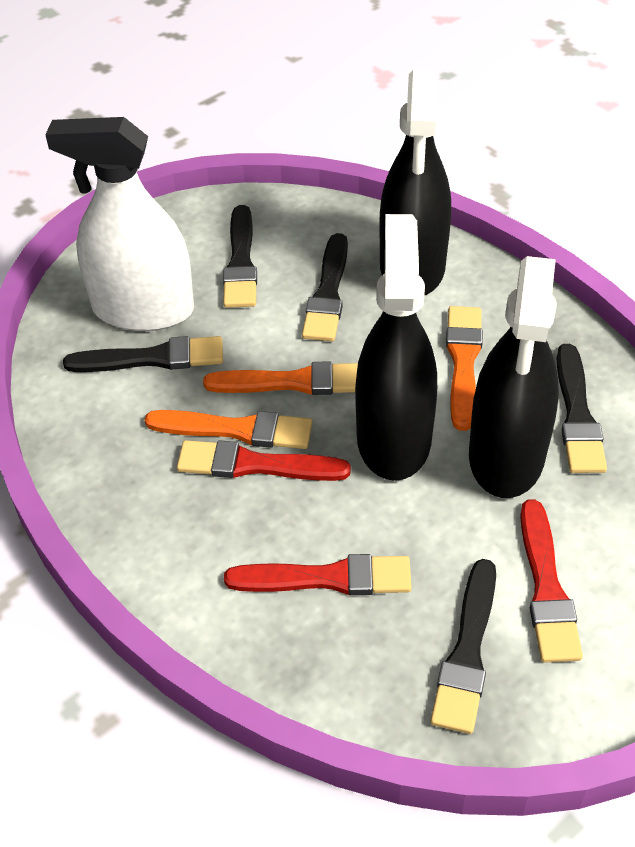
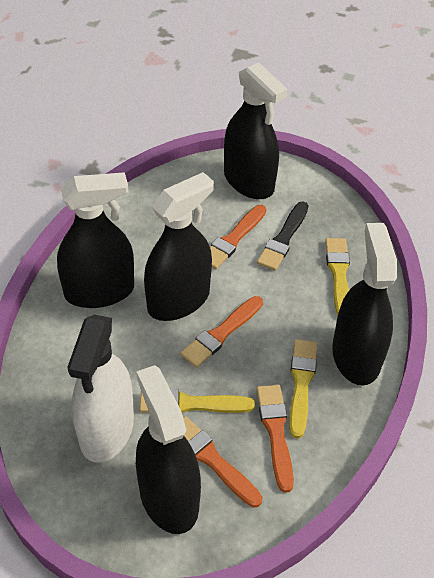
black brush: [63,336,223,372] [223,205,257,308] [302,233,348,341] [431,559,496,734] [556,344,607,473] = 5 -> [257,201,308,271] = 1
black spray bottle: [355,214,437,481] [379,70,451,296] [469,256,559,498] = 3 -> [57,172,134,308] [136,365,201,534] [144,172,214,321] [224,62,288,199] [332,223,397,385] = 5
orange brush: [144,410,312,449] [203,361,358,395] [446,306,483,431] = 3 -> [180,296,263,368] [183,416,262,508] [210,205,266,269] [257,385,294,493] = 4
red brush: [177,440,351,481] [224,554,412,595] [520,499,583,663] = 3 -> none = 0
yellow brush: none = 0 -> [139,389,255,413] [289,339,317,439] [325,238,350,315] = 3

